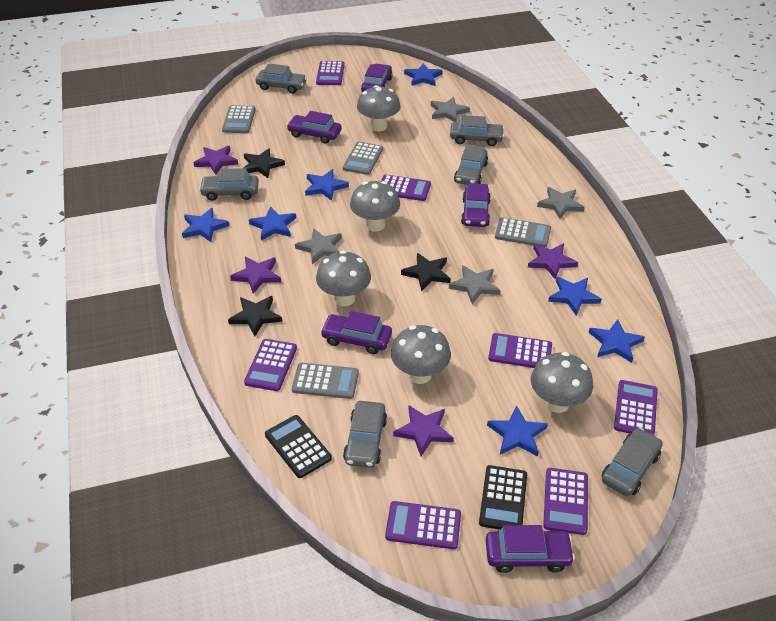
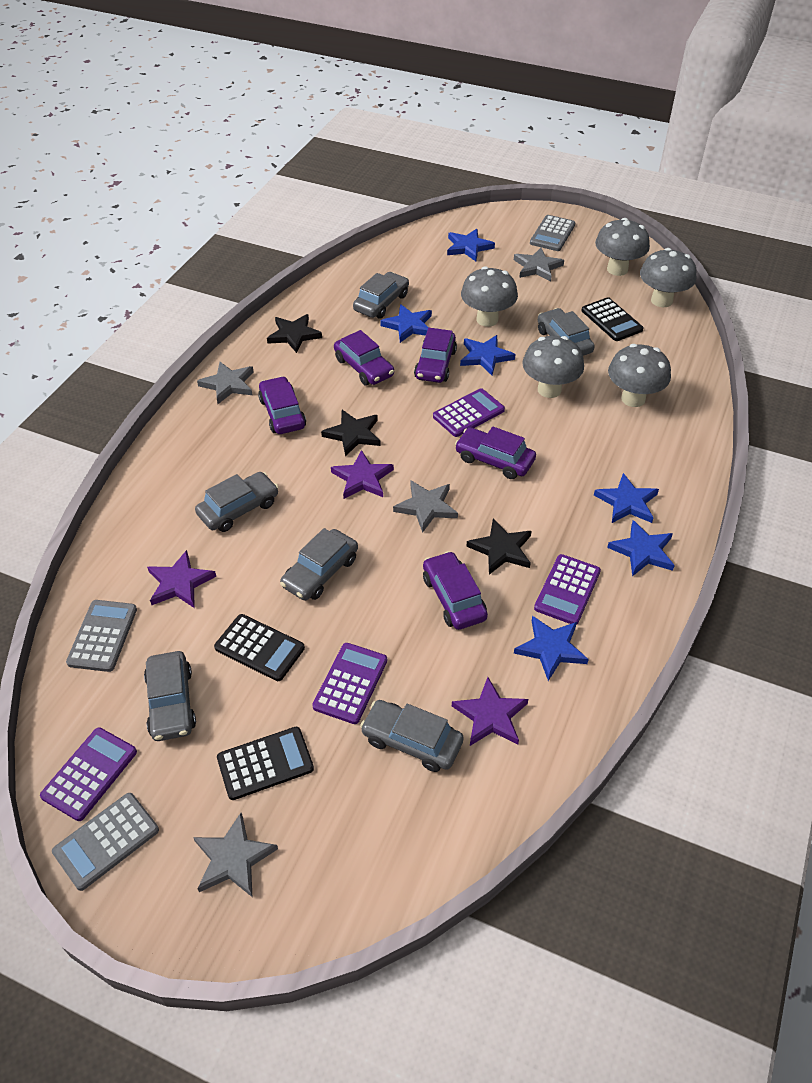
black calculator: [265,415,332,478] [479,465,527,530] = 2 -> [214,614,305,681] [217,727,314,800] [581,297,643,341] = 3
blue star: [182,208,229,242] [249,206,296,241] [305,169,349,201] [404,63,443,86] [487,405,548,456] [548,276,602,315] [588,319,645,363] = 7 -> [380,304,432,343] [447,229,495,261] [460,335,516,375] [514,616,589,681] [594,473,659,523] [607,520,675,576] = 6
grey calculator: [222,105,256,133] [292,363,359,399] [343,142,383,175] [495,217,551,247] = 4 -> [52,793,159,891] [66,600,137,672] [530,215,575,251] = 3
purple calculator: [244,339,297,391] [316,61,345,85] [381,175,431,201] [385,501,461,549] [488,333,552,368] [543,468,588,535] [614,380,658,436] = 7 -> [40,727,137,821] [312,643,387,724] [433,388,505,437] [534,554,601,625] = 4
purple star: [193,146,238,175] [230,257,281,294] [393,406,454,456] [528,243,578,279] = 4 -> [147,550,216,608] [331,450,394,499] [452,677,528,746] = 3

